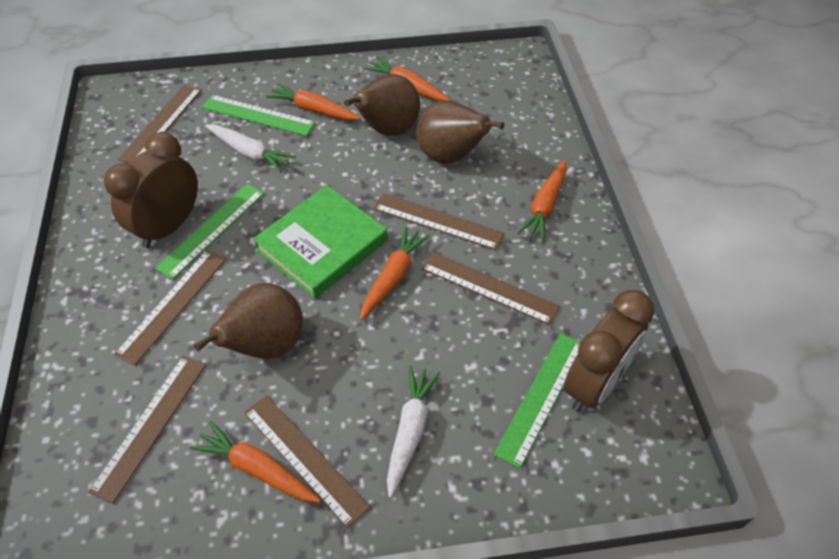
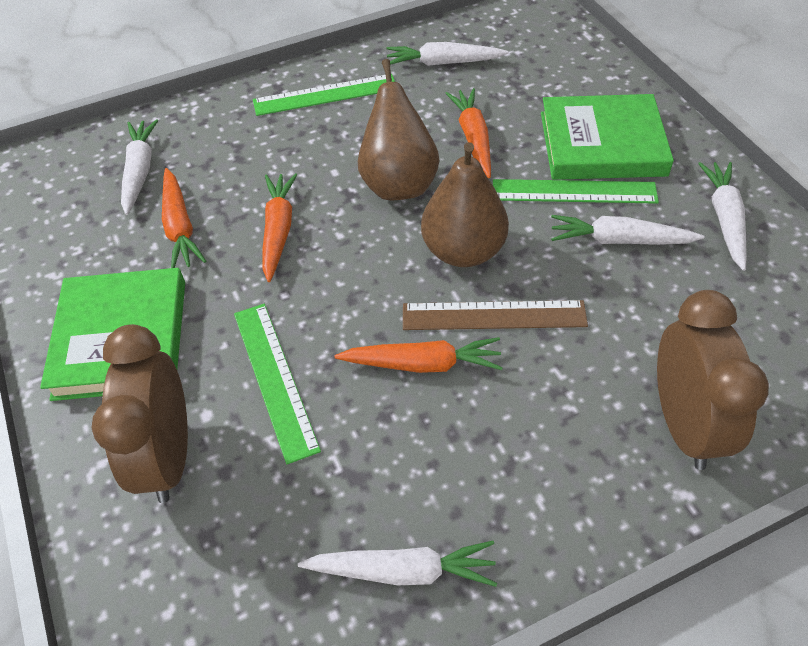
brown pear: [194,283,303,359] [344,74,420,136] [416,100,504,164] = 3 -> [358,59,439,200] [421,142,509,267] = 2
brown ruler: [88,356,206,504] [114,250,226,366] [118,85,202,163] [244,395,371,528] [374,193,504,250] [421,252,560,325] = 6 -> [403,300,588,330] = 1
green book: [253,185,388,299] = 1 -> [40,268,185,401] [541,94,674,180] = 2
orange carrot: [190,421,321,503] [266,83,361,120] [360,226,430,320] [364,57,450,101] [517,160,567,242] = 5 -> [162,168,206,268] [262,173,297,282] [335,337,503,373] [445,88,491,178] = 4
white carrot: [205,124,296,173] [387,366,440,498] = 2 -> [121,119,158,215] [298,541,497,587] [387,42,508,66] [551,215,704,245] [698,162,747,271] = 5

